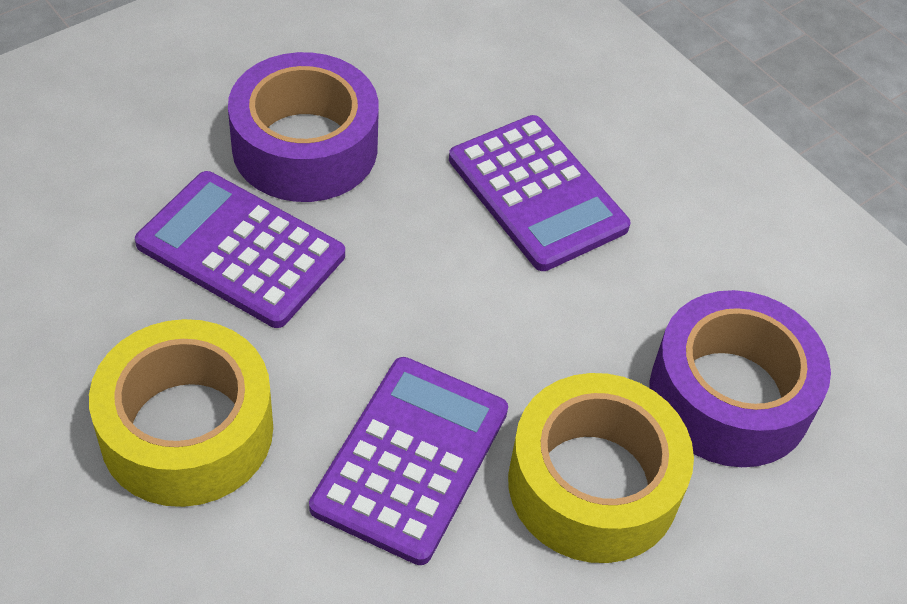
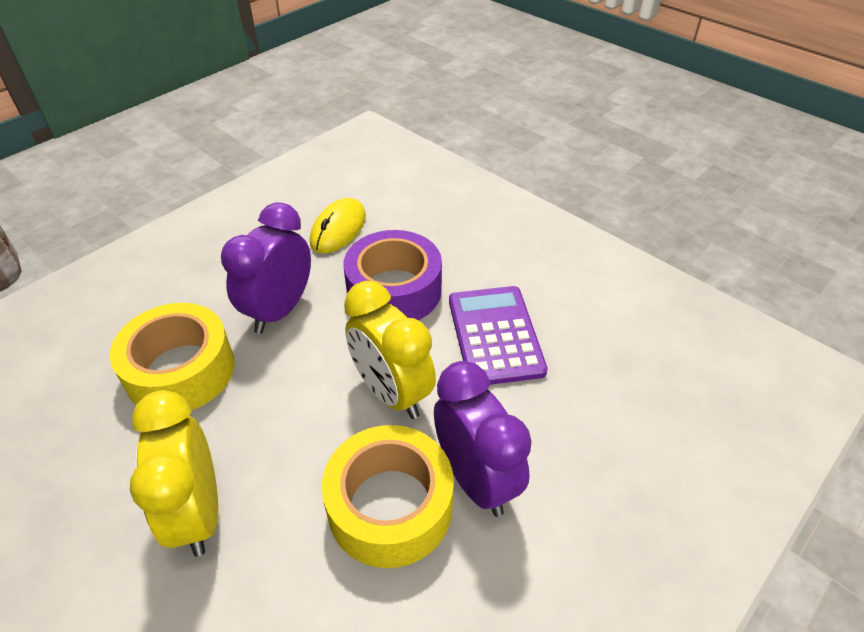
purple calculator: [135,171,345,328] [309,357,508,565] [449,115,630,271] = 3 -> [449,286,548,385] = 1
purple clock: none = 0 -> [221,202,311,334] [434,361,531,517] = 2
purple tape: [228,52,379,202] [649,290,831,467] = 2 -> [343,230,442,320] = 1
yellow clock: none = 0 -> [130,390,218,557] [344,281,436,419] = 2
yellow mouse: none = 0 -> [310,198,366,254] = 1

